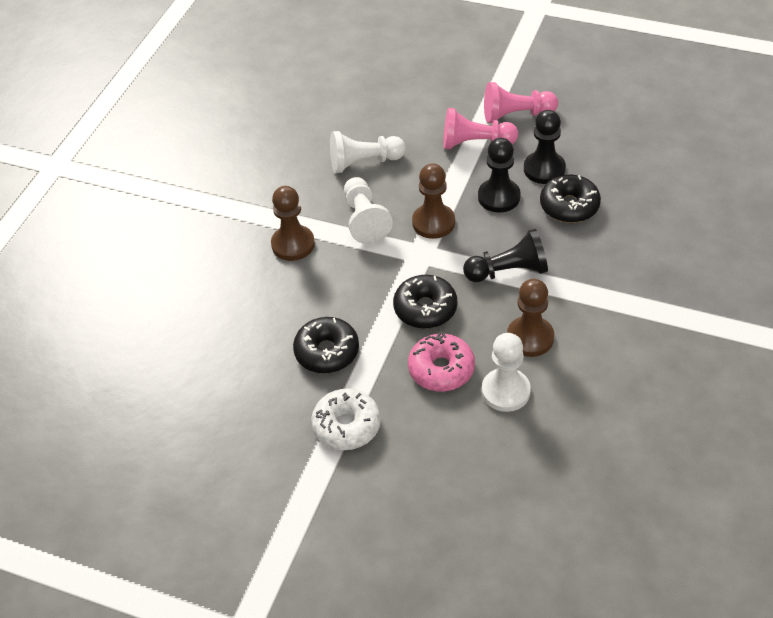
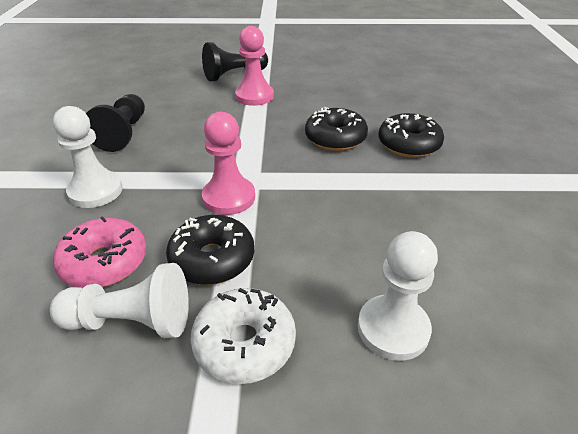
black pawn: [463,229,548,282] [478,138,521,213] [524,110,566,184] = 3 -> [86,94,145,152] [202,42,268,81] = 2
brown pawn: [271,186,315,261] [412,163,455,239] [507,279,554,357] = 3 -> none = 0

